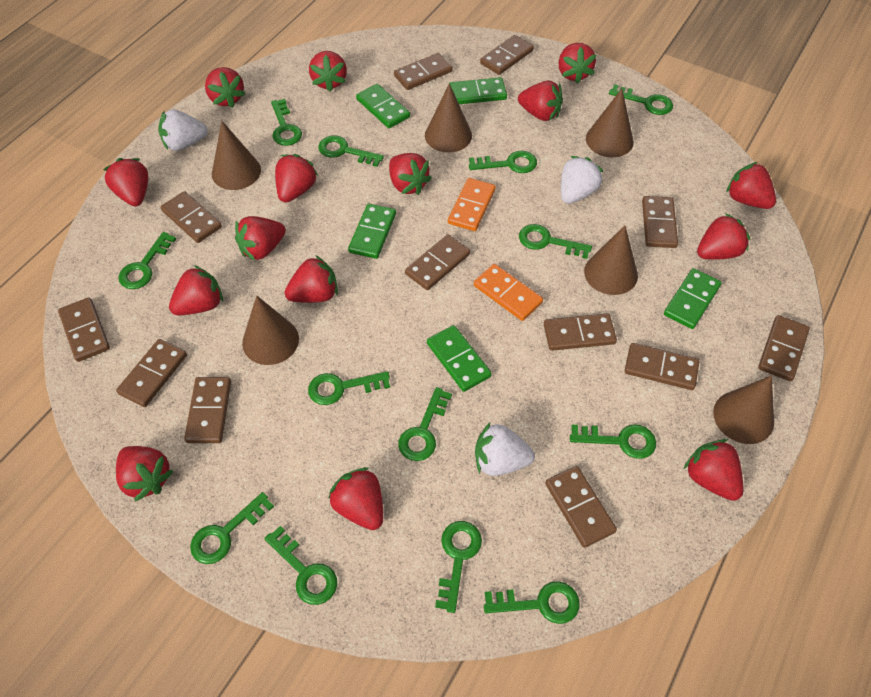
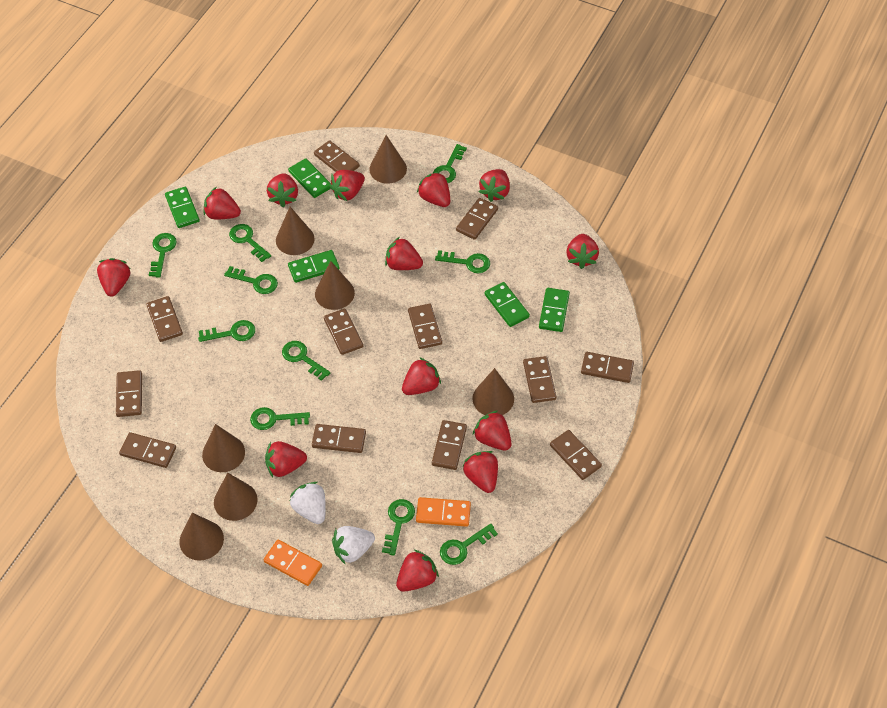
brown cone: [212,121,261,190] [242,296,299,365] [425,83,472,153] [584,225,638,295] [586,89,634,157] [713,376,774,444] = 6 -> [179,513,224,561] [202,424,245,472] [214,473,258,521] [276,207,315,255] [315,261,355,310] [369,135,407,184] [472,368,514,415] = 7
green key: [118,232,176,289] [190,492,274,564] [264,526,337,605] [271,99,302,146] [308,371,390,405] [318,136,384,167] [398,387,452,461] [435,521,482,613] [469,151,537,173] [484,581,579,624] [519,224,592,259] [570,424,656,459] [609,84,673,115] = 13 -> [149,233,177,278] [198,320,255,342] [224,266,278,294] [229,224,271,262] [250,407,310,430] [282,341,330,381] [382,499,415,556] [433,144,467,183] [435,250,490,273] [440,523,498,565] = 10
red strawberry: [103,158,148,206] [116,446,173,501] [169,265,223,315] [205,67,245,108] [235,216,286,261] [275,154,318,203] [284,255,338,303] [309,51,347,92] [328,467,383,530] [389,153,432,195] [518,80,563,121] [559,43,596,84] [684,439,743,501] [697,213,750,260] [726,162,776,209] = 15 -> [97,258,130,297] [204,187,241,219] [265,441,307,477] [267,173,298,207] [330,170,365,201] [385,237,423,270] [396,550,439,592] [402,357,441,395] [417,171,450,207] [462,451,498,493] [473,410,512,451] [479,169,510,202] [566,234,599,269] = 13
white strawberry: [158,109,208,151] [475,423,535,476] [561,156,603,204] = 3 -> [290,482,326,524] [332,526,375,565] = 2

